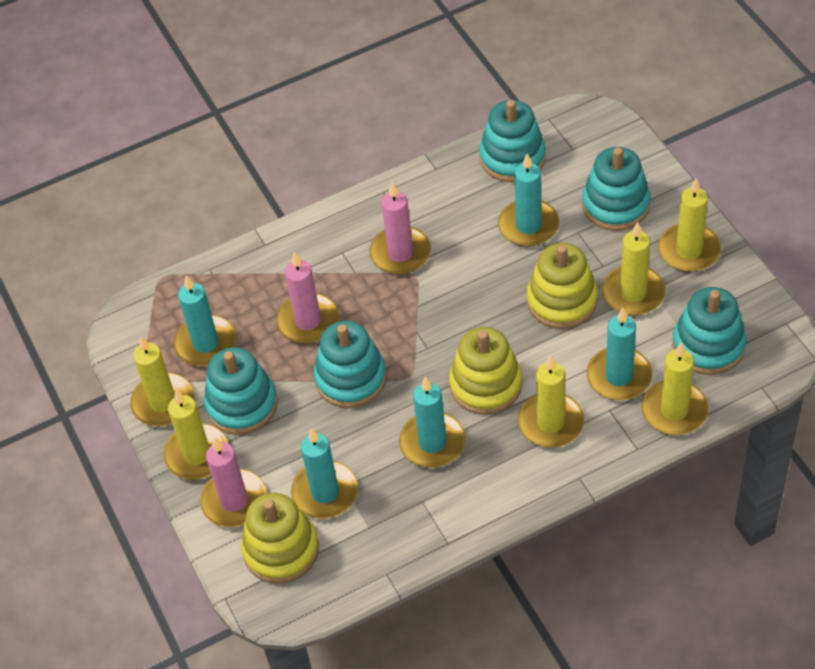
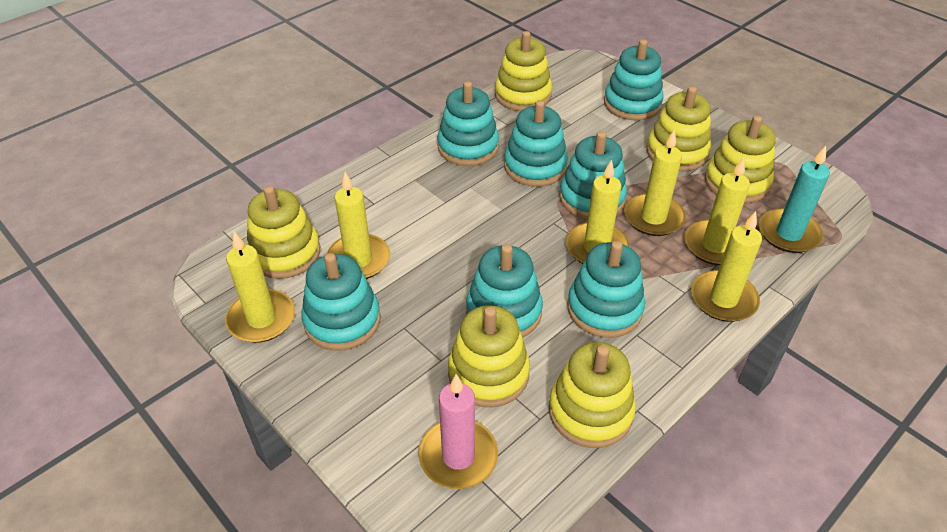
pink candle: [200,437,267,527] [276,252,339,343] [370,182,431,274] = 3 -> [419,374,498,489] = 1
turquoise candle: [174,275,236,366] [291,428,358,519] [399,376,466,468] [498,154,559,247] [587,308,652,400] = 5 -> [759,146,830,253] = 1
turquoise stacking toy: [204,347,278,434] [314,321,387,408] [479,100,546,182] [582,147,651,231] [672,287,746,375] = 5 -> [302,253,380,351] [437,81,499,166] [466,244,543,338] [504,100,568,187] [559,131,627,220] [567,241,645,338] [604,39,664,121] = 7
yellow stacking toy: [241,493,319,584] [449,327,522,415] [527,243,598,329] = 3 -> [247,186,320,279] [448,305,530,407] [495,31,552,111] [549,342,636,448] [646,86,711,172] [705,115,776,203] = 6

